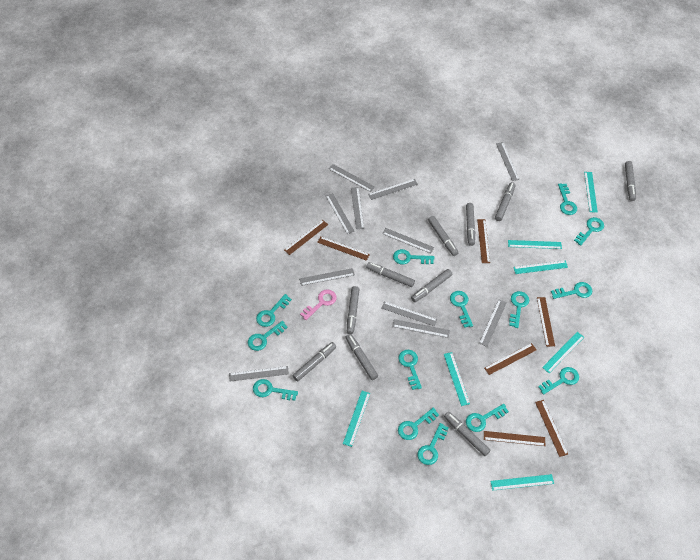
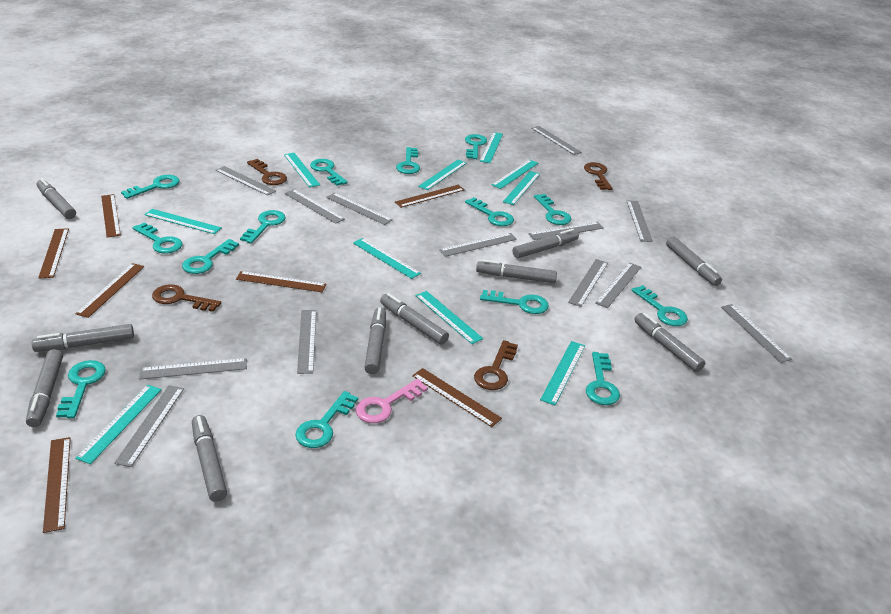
brown key: none = 0 -> [152,284,221,312] [247,159,287,185] [474,340,518,390] [584,162,613,190] = 4
grey ruler: [229,366,289,382] [299,268,355,286] [326,193,355,234] [329,164,375,192] [351,187,364,229] [368,179,418,200] [382,228,434,253] [382,301,437,327] [392,319,450,338] [479,299,507,347] [496,142,520,181] = 11 -> [114,385,184,467] [139,358,247,379] [215,166,276,196] [285,189,345,224] [297,310,316,374] [326,193,393,225] [439,233,517,257] [528,222,604,240] [531,126,582,155] [568,259,608,307] [595,262,641,308] [627,200,653,242] [721,304,792,363] = 13
turquoise ruler: [343,391,370,447] [444,352,470,406] [490,474,554,491] [508,240,562,249] [513,261,568,274] [542,332,584,373] [584,172,598,213] = 7 -> [75,385,162,464] [144,209,222,234] [284,153,320,187] [353,238,421,279] [415,291,483,344] [418,160,467,190] [480,132,503,163] [492,159,538,189] [503,171,540,205] [540,341,585,405] = 10

